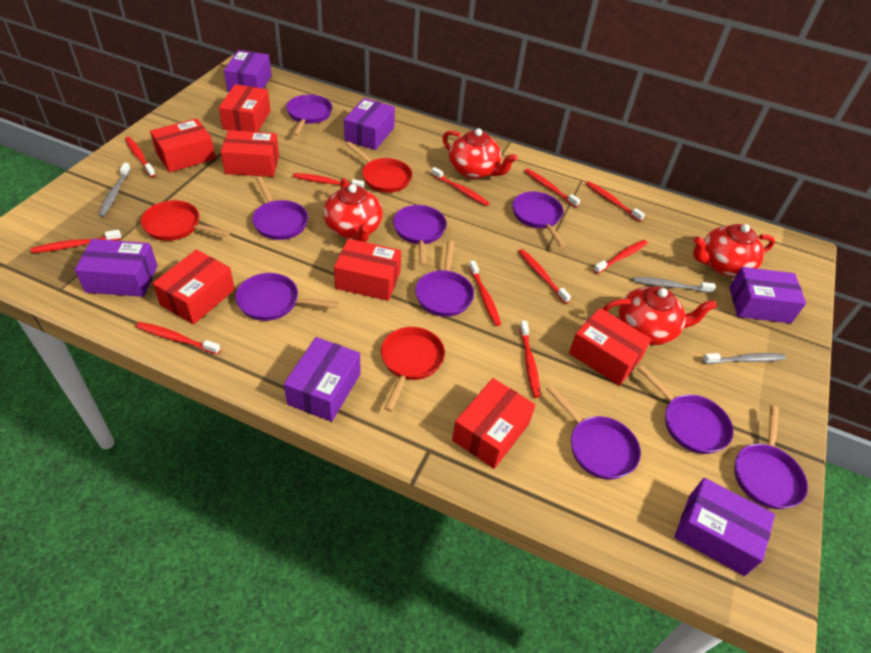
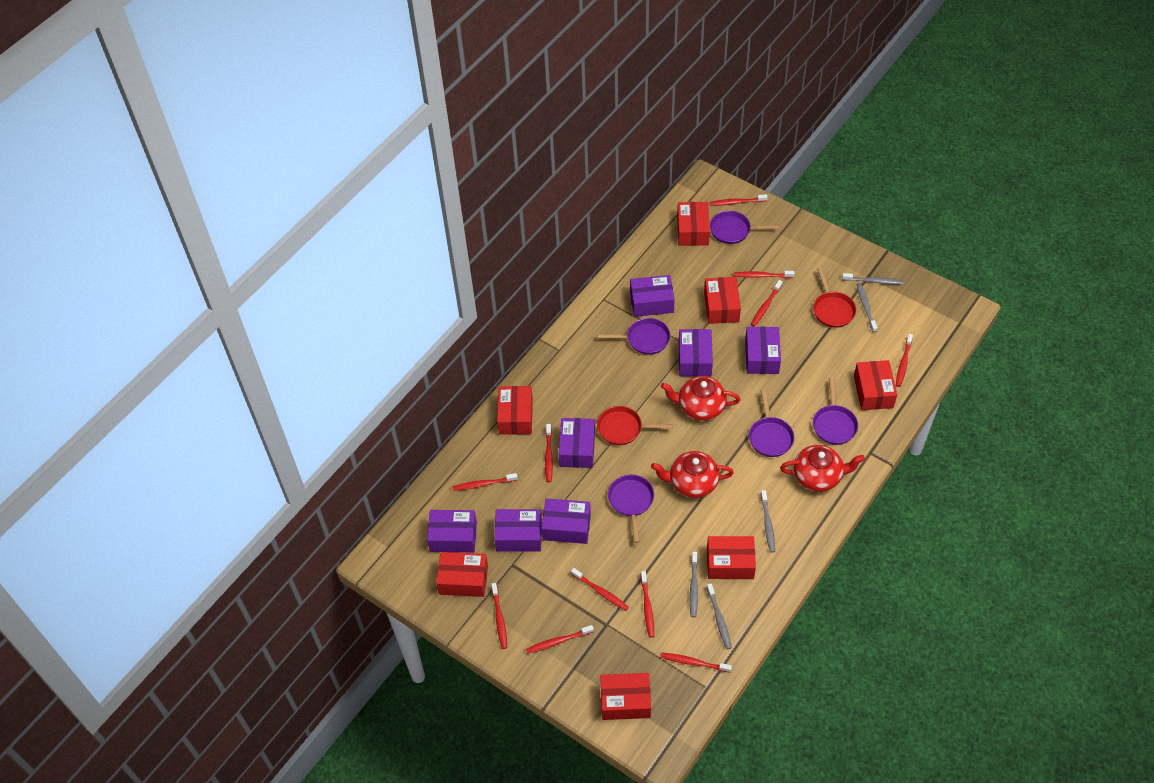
grey toothbrush: [98,163,131,217] [633,277,716,293] [702,353,786,364] = 3 -> [690,552,698,617] [707,584,732,649] [761,490,775,553] [842,273,903,285] [857,283,877,332] = 5
purple box: [75,239,158,297] [224,50,272,92] [284,337,361,422] [344,98,395,150] [674,478,775,576] [729,267,806,323] = 6 -> [427,510,477,552] [494,509,542,552] [541,498,591,544] [559,418,595,468] [630,275,675,317] [679,329,713,376] [745,327,781,374] = 7
purple pan: [236,273,339,321] [252,176,308,240] [286,95,332,136] [393,205,447,266] [415,240,474,317] [512,191,566,248] [547,385,641,480] [637,365,733,454] [734,405,808,509] = 9 -> [597,318,670,355] [608,475,654,543] [710,211,779,244] [749,389,794,457] [813,377,858,445] = 5
red pan: [141,200,230,241] [346,142,412,193] [381,327,445,412] = 3 -> [597,406,673,445] [813,267,856,328] = 2
red teapot: [323,178,383,242] [442,128,518,179] [603,286,717,345] [693,224,775,277] = 4 -> [651,451,734,498] [661,376,740,421] [780,445,865,492] = 3

